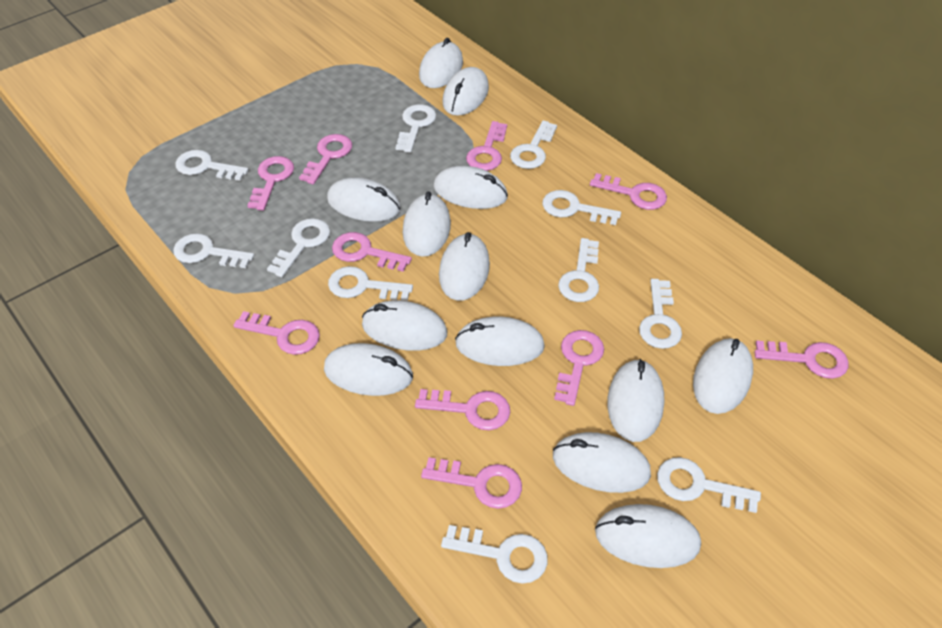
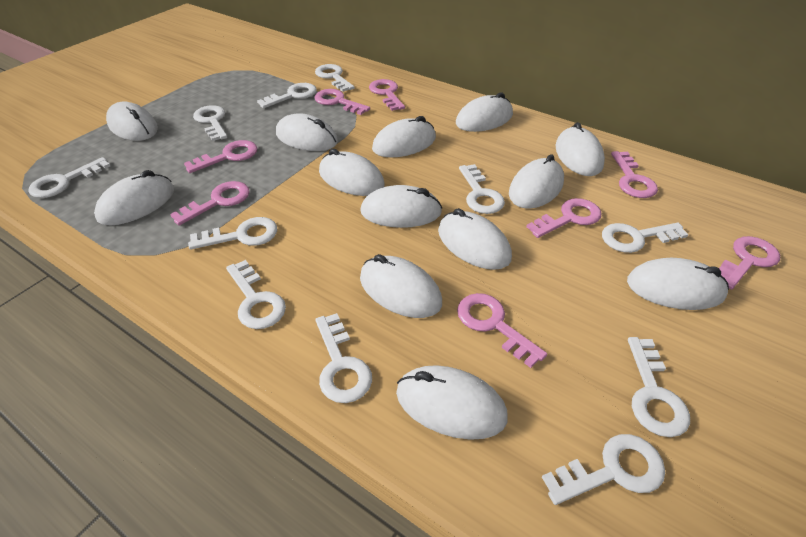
pink key: [233,311,320,355] [247,156,294,211] [299,134,352,184] [332,232,412,272] [415,389,510,430] [421,457,522,509] [466,121,507,171] [554,330,604,406] [590,173,667,210] [754,341,848,379] = 10 -> [170,181,250,226] [184,140,257,173] [314,89,370,115] [369,79,405,111] [457,293,547,368] [526,198,601,238] [611,151,658,198] [719,236,780,290] = 8

